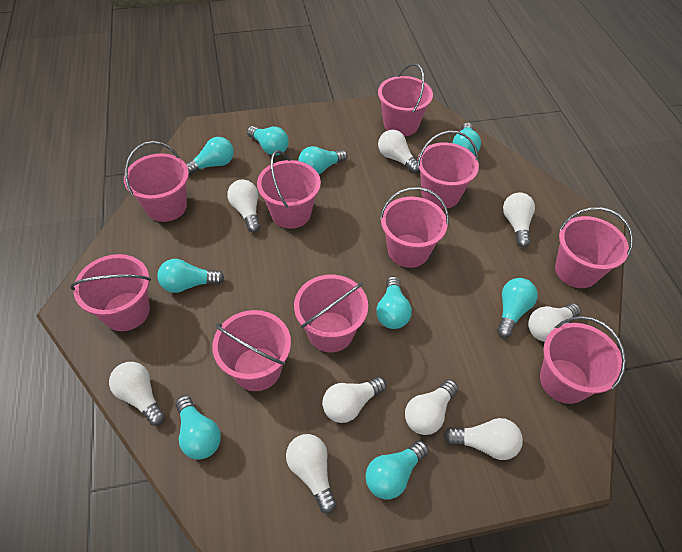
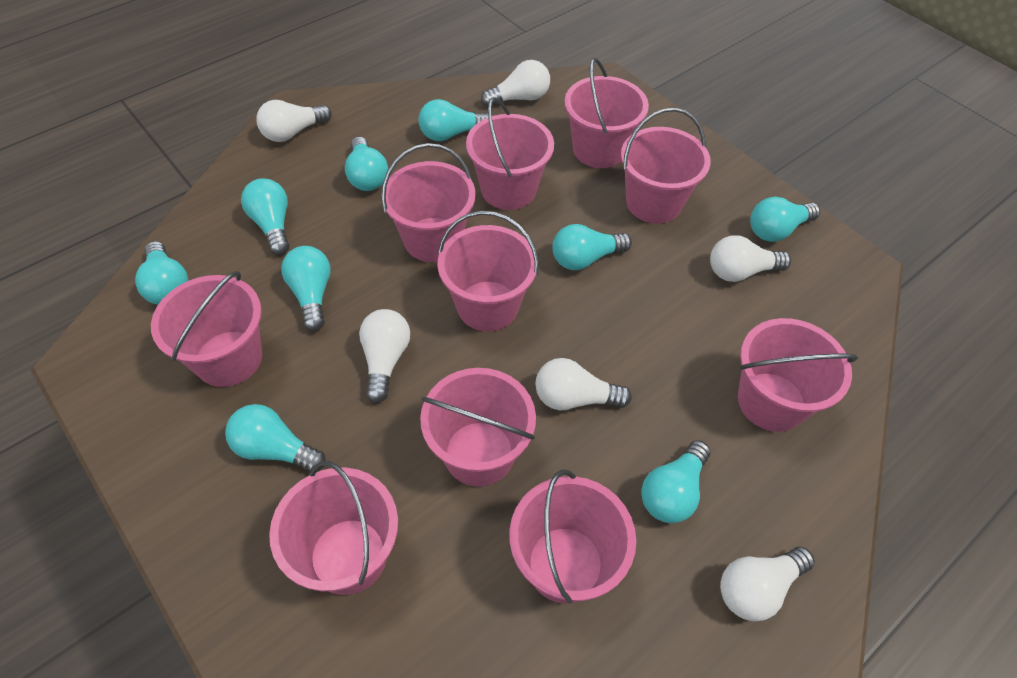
white light bulb: [109,362,165,426] [227,180,260,232] [286,434,337,513] [322,377,386,423] [378,130,420,173] [405,379,458,435] [443,418,523,460] [503,192,535,248] [528,303,581,342] = 9 -> [256,100,332,142] [359,309,410,403] [481,60,550,107] [535,358,632,410] [710,235,791,282] [720,547,815,621] = 6

